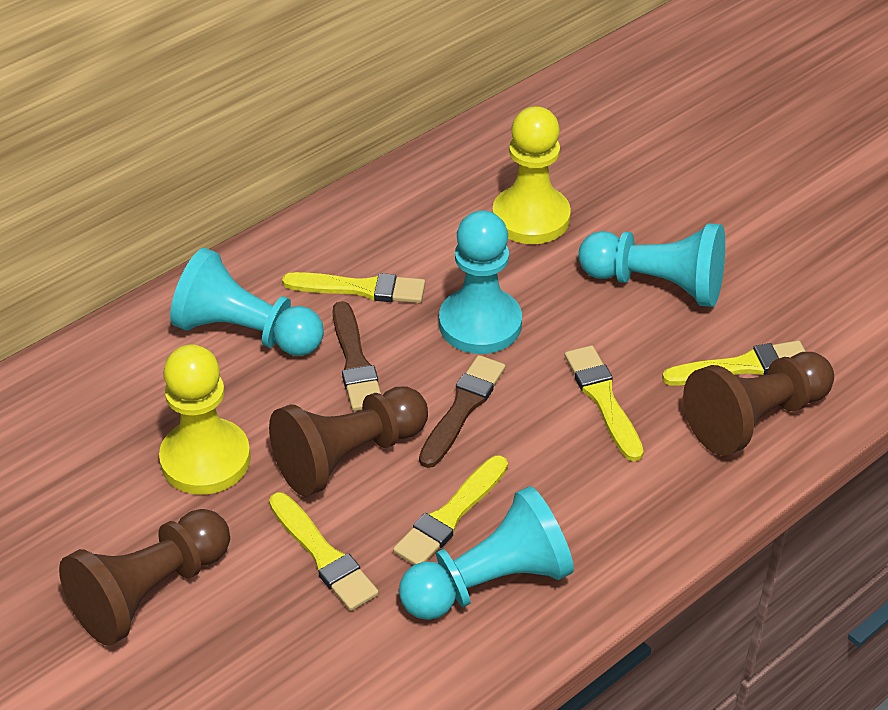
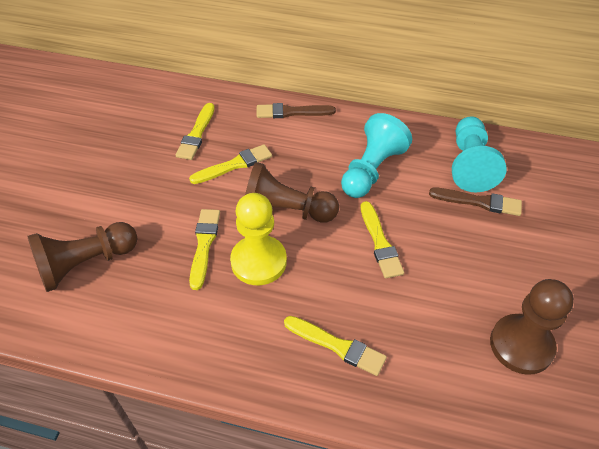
turquoise pawn: [170,248,324,356] [399,486,574,620] [439,210,522,354] [578,223,725,307] = 4 -> [341,113,412,198] [452,116,507,192] = 2
yellow pawn: [159,345,251,495] [492,106,571,244] = 2 -> [230,193,287,285] = 1

